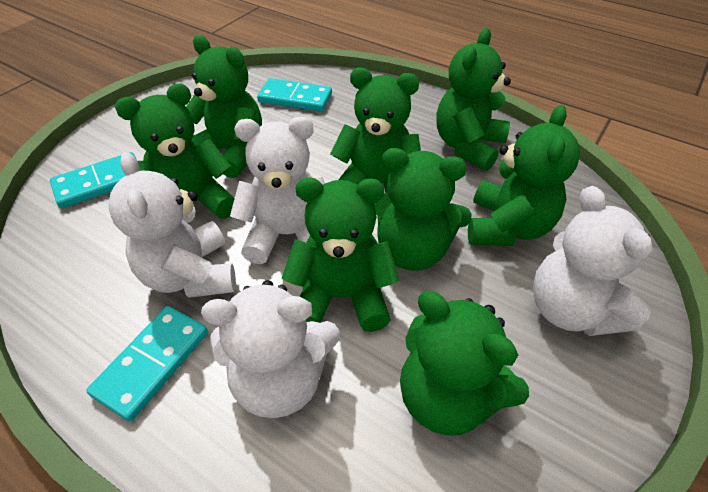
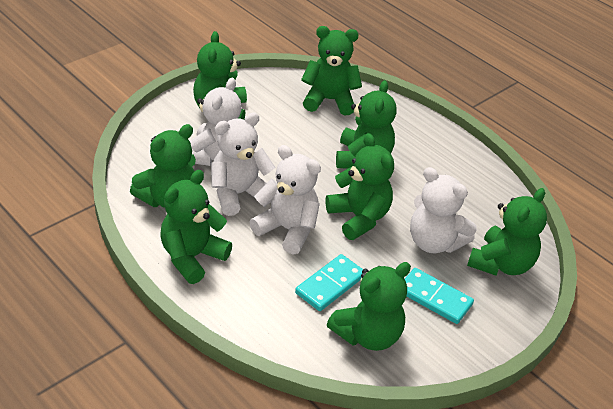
turquoise domino: [50,152,137,208] [86,306,208,422] [257,78,332,112] = 3 -> [295,254,363,311] [405,268,474,324] = 2

